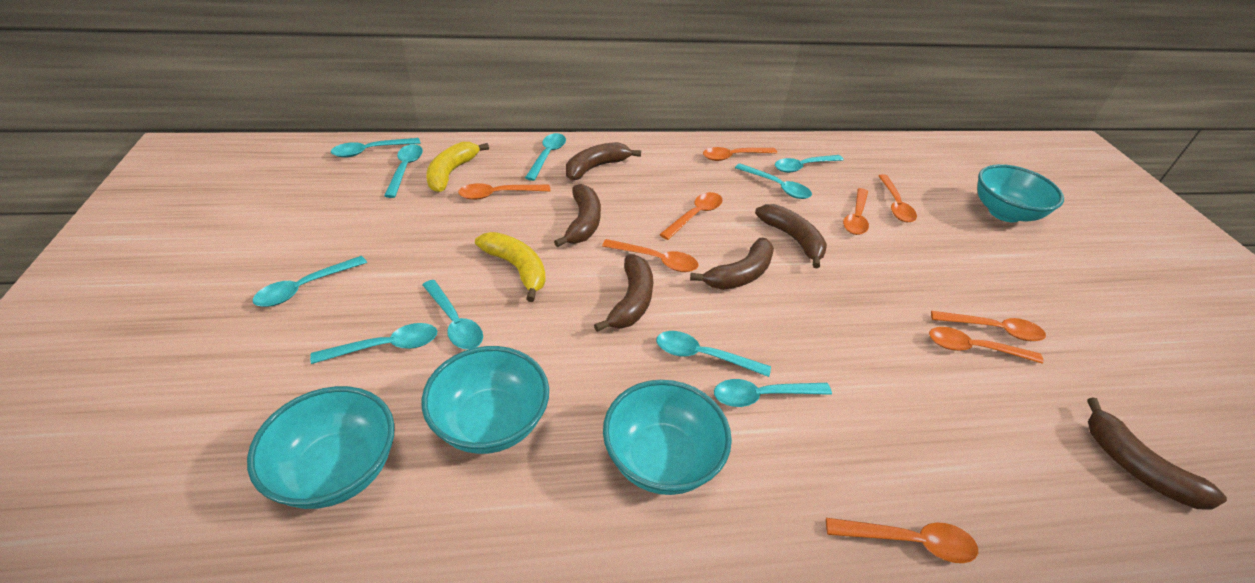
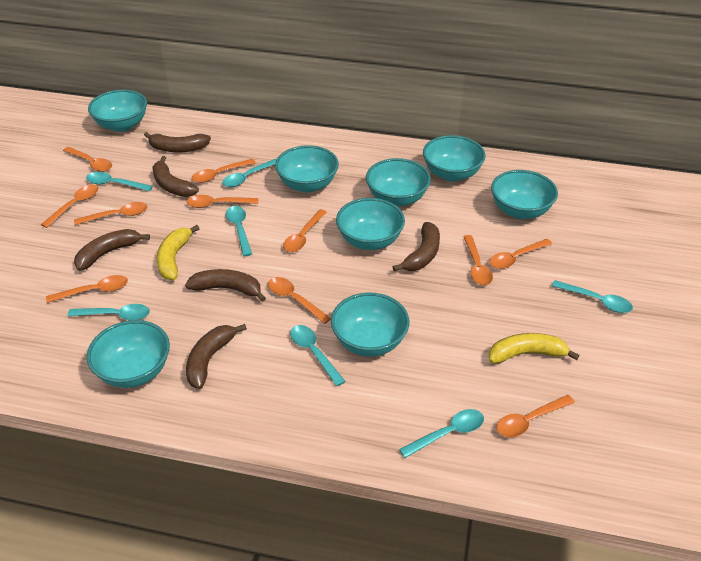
orange spoon: [458,183,551,200] [602,239,699,272] [659,192,722,240] [703,147,777,161] [826,518,978,563] [843,188,869,235] [878,174,917,222] [929,327,1044,364] [931,311,1046,341] = 9 -> [41,184,98,228] [46,275,128,303] [63,147,112,172] [74,202,147,225] [187,195,258,208] [192,159,256,183] [268,277,331,324] [283,209,327,252] [463,235,493,285] [489,239,552,269] [496,395,575,437] = 11
turquoise bowl: [247,386,395,509] [421,346,549,454] [603,380,732,495] [977,164,1064,223] = 4 -> [87,320,170,388] [88,90,147,132] [275,145,339,193] [331,293,409,357] [336,198,405,250] [366,158,431,207] [423,135,486,182] [491,170,558,219] = 8
turquoise spoon: [253,256,367,307] [310,323,437,364] [331,138,420,157] [384,144,423,198] [422,280,483,349] [525,133,566,181] [656,331,771,377] [714,379,832,407] [735,164,812,199] [775,155,843,173] = 10 -> [68,304,150,320] [86,172,153,191] [222,159,277,187] [226,206,252,256] [290,325,346,386] [399,409,484,458] [552,280,633,313] = 7

